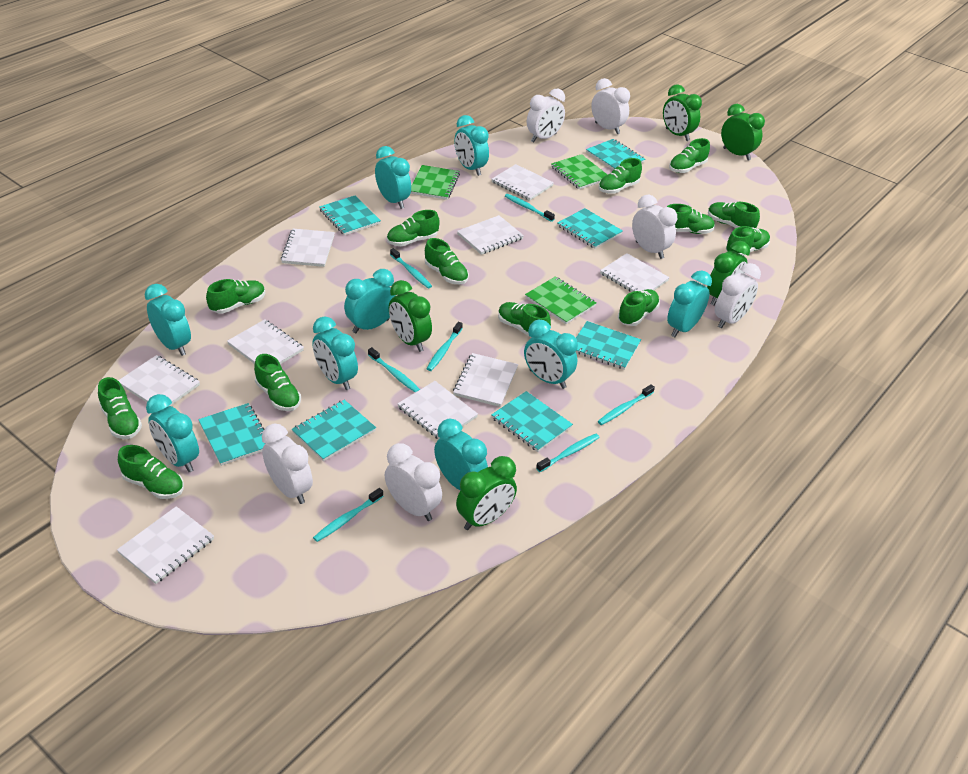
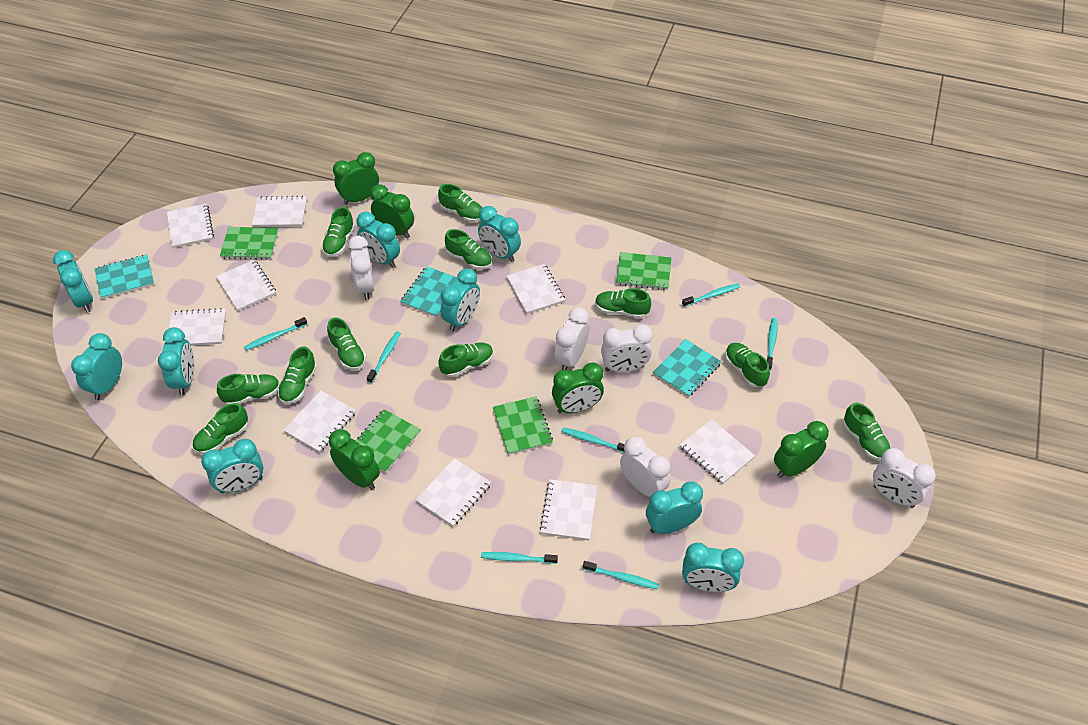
green notebook: [411,165,460,200] [525,276,596,324] [551,154,608,189] = 3 -> [220,227,278,260] [356,409,421,473] [493,396,553,455] [616,252,671,290] = 4
green shoe: [98,377,142,439] [118,445,184,499] [206,279,265,314] [254,354,301,411] [387,210,440,246] [425,238,469,284] [498,302,551,338] [598,158,642,194] [618,289,660,326] [667,204,715,234] [669,138,710,173] [708,202,760,228] [726,226,770,256] = 13 -> [192,403,248,454] [217,374,280,405] [278,346,317,404] [321,207,355,257] [327,318,366,370] [438,184,483,222] [438,343,493,377] [445,229,492,270] [595,288,651,318] [725,343,770,387] [843,403,891,461] = 11
turquoise notebook: [198,403,266,466] [292,400,376,461] [319,195,381,235] [491,391,573,452] [557,208,623,249] [576,321,641,370] [586,139,645,170] = 7 -> [95,254,154,299] [400,266,459,317] [653,339,721,397] = 3
white clock: [262,424,313,504] [385,443,442,521] [527,88,565,142] [591,78,630,134] [632,194,677,259] [715,263,761,329] = 6 -> [348,236,375,300] [554,307,589,370] [601,324,653,372] [620,437,671,497] [873,448,936,508] = 5

